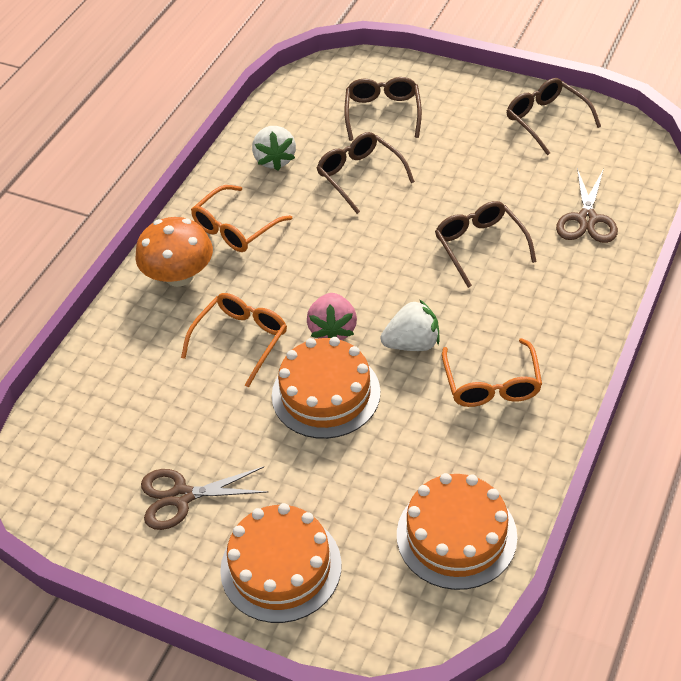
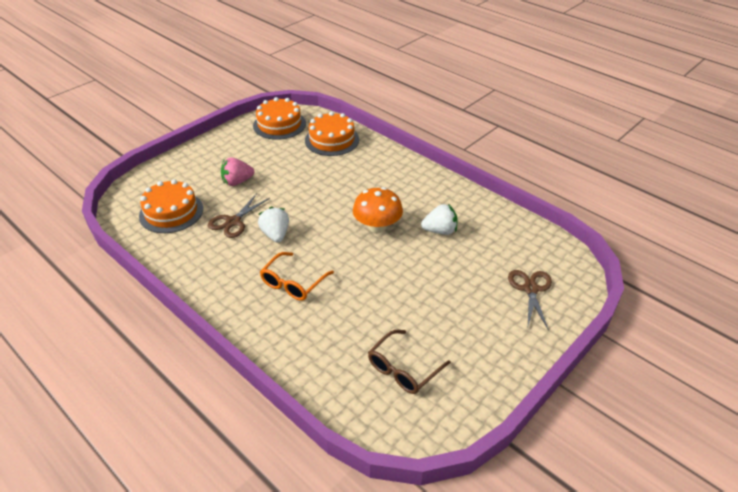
brown glasses: [317,132,415,214] [344,77,422,141] [435,201,537,288] [507,78,601,155] = 4 -> [368,330,451,394] = 1
orange glasses: [181,293,287,387] [191,185,292,252] [442,338,542,407] = 3 -> [260,252,334,301] = 1

